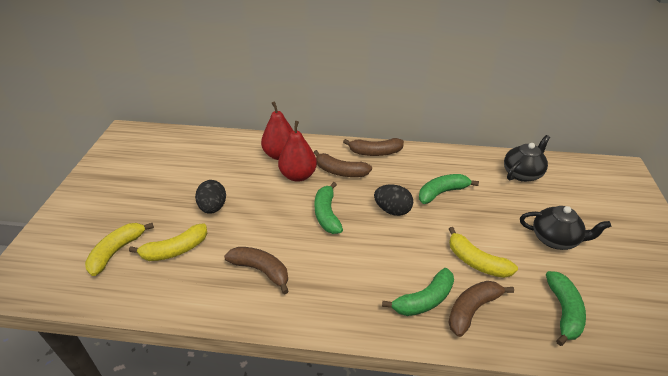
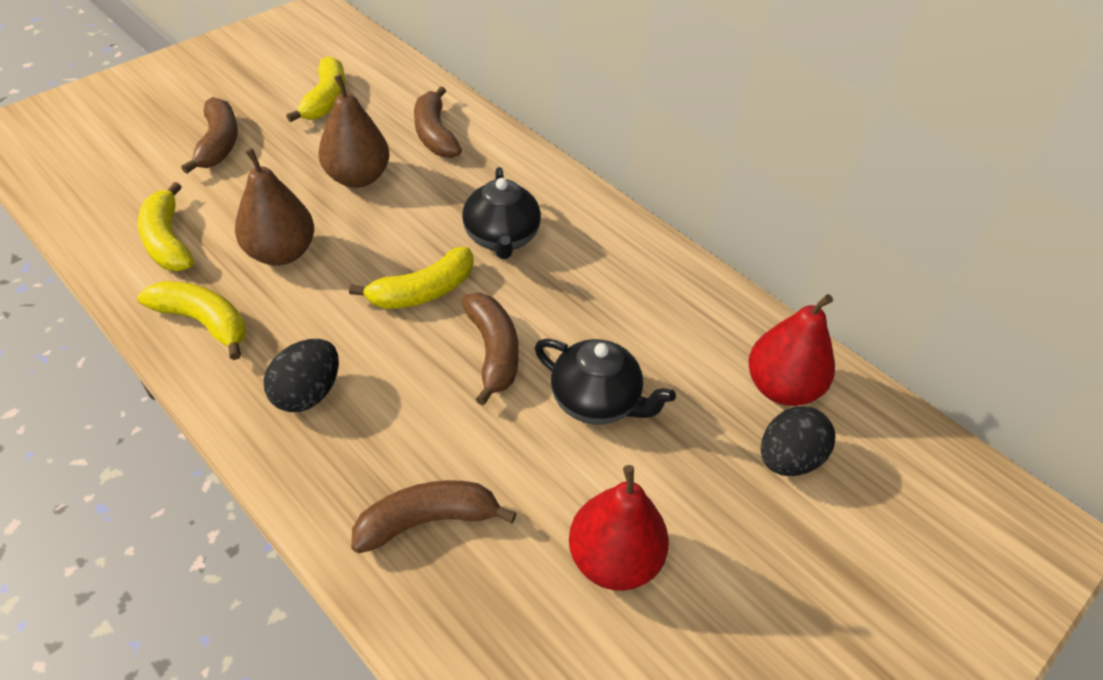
brown pear: none = 0 -> [235,148,314,266] [318,75,390,188] = 2
green banana: [314,182,343,234] [382,268,454,316] [419,174,479,204] [546,271,586,346] = 4 -> none = 0
yellow banana: [85,223,154,276] [129,224,207,261] [449,227,518,278] = 3 -> [138,182,194,271] [138,281,246,360] [286,56,346,122] [349,247,474,309] = 4

